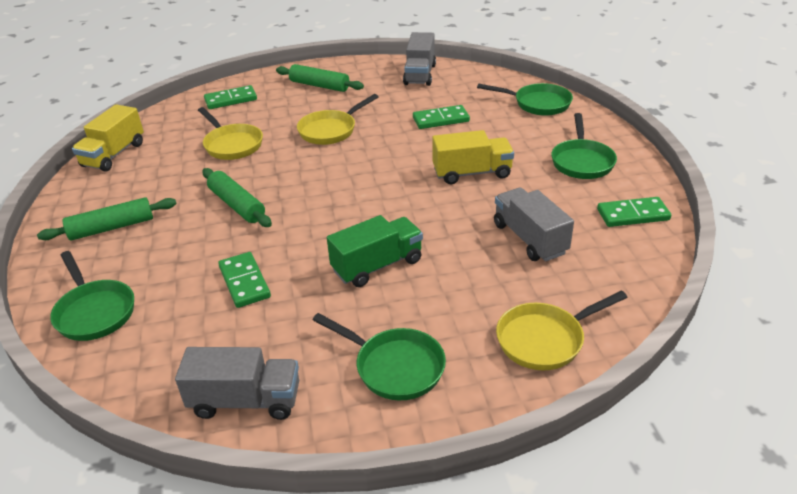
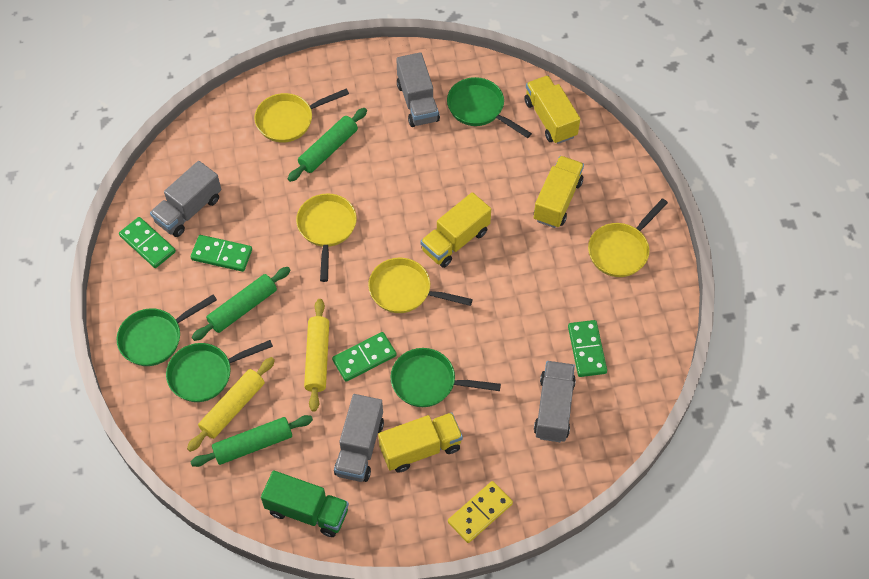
grey truck: [175,347,299,420] [403,32,436,86] [494,188,574,261] = 3 -> [150,161,221,237] [334,394,384,482] [396,52,440,127] [534,361,576,442] = 4
yellow domino: none = 0 -> [448,481,513,543] = 1
yellow pan: [198,107,263,160] [297,94,379,145] [496,291,628,370] = 3 -> [254,88,349,143] [296,193,357,282] [368,258,473,313] [588,198,668,277] = 4
yellow rolling pin: none = 0 -> [187,357,275,452] [304,299,329,411] = 2
yellow truck: [72,104,144,172] [432,130,514,184] = 2 -> [378,412,463,473] [421,192,491,268] [524,75,580,144] [534,156,584,228] = 4

